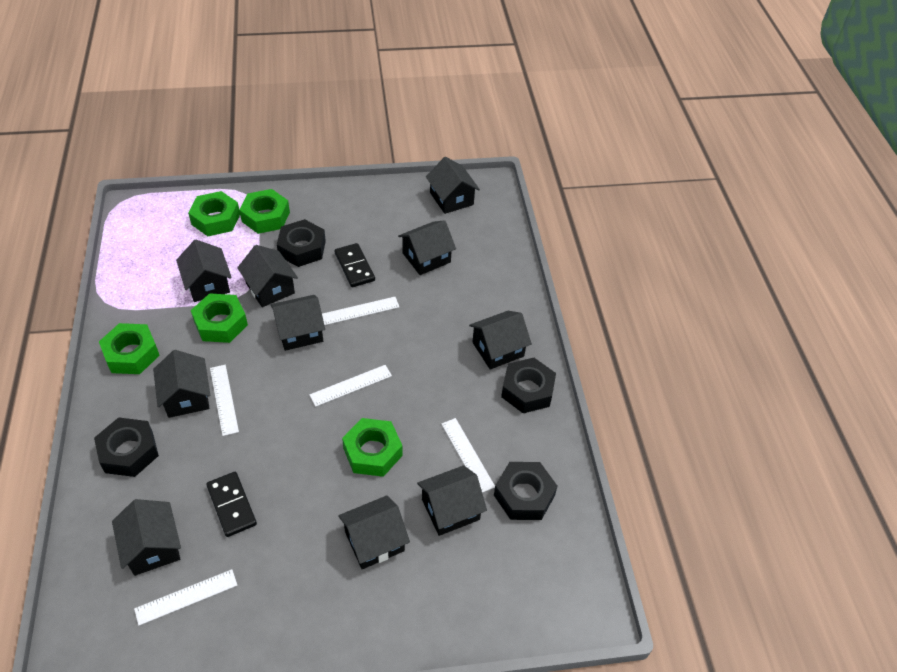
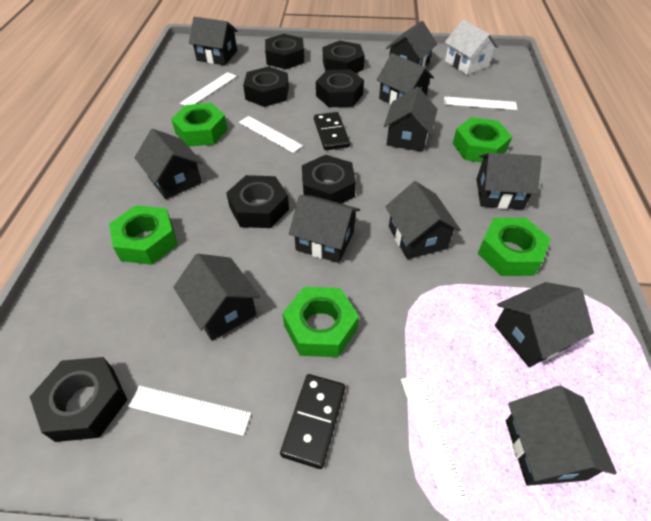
black house: [112,499,181,576] [153,350,210,418] [176,240,232,302] [237,245,298,307] [271,295,325,351] [338,495,410,569] [398,220,456,275] [417,465,487,536] [426,157,480,214] [469,311,532,370] = 10 -> [134,129,203,199] [173,254,260,341] [189,17,238,65] [289,195,360,263] [377,53,434,105] [384,87,437,152] [385,181,461,259] [386,21,437,67] [477,152,542,210] [495,282,594,367] [506,386,617,486] = 11
black nut: [94,417,159,477] [277,219,326,267] [494,462,558,520] [501,358,556,413] = 4 -> [30,357,127,442] [226,175,289,228] [243,66,289,107] [265,34,304,69] [302,155,356,204] [316,69,364,107] [323,41,365,73] = 7
white house: none = 0 -> [445,19,499,75] = 1

